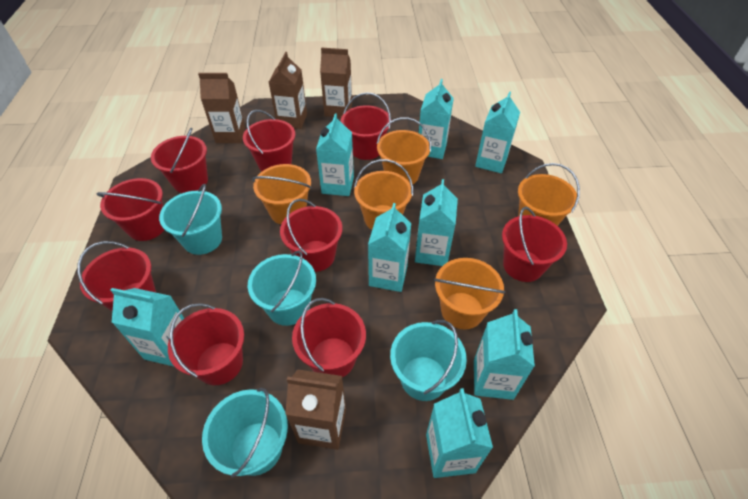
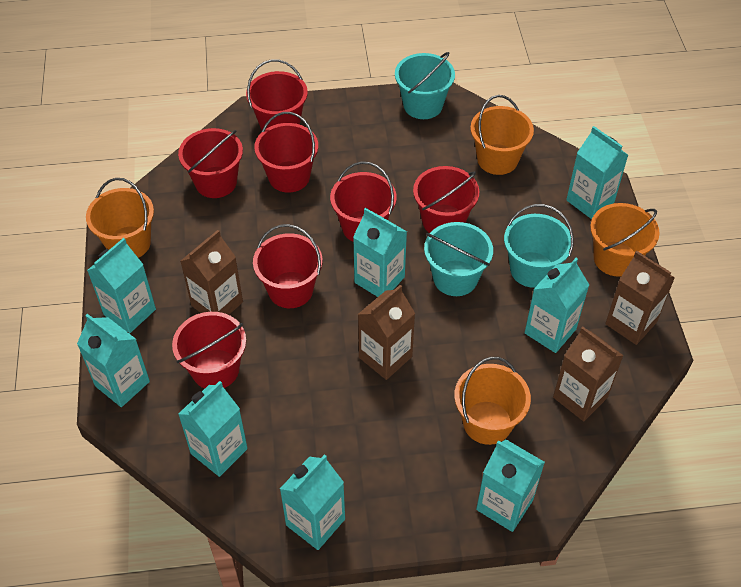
orange bucket: [252,164,311,224] [354,159,413,230] [377,117,431,184] [434,258,505,330] [518,163,580,226] = 5 -> [86,178,154,258] [454,357,531,445] [470,95,534,175] [590,203,660,277] = 4
red bucket: [77,241,156,311] [97,178,164,241] [151,128,208,193] [168,303,244,385] [243,110,296,171] [280,199,342,272] [292,298,366,378] [341,92,391,160] [502,207,567,282] = 9 -> [172,312,246,389] [178,128,243,198] [246,60,308,130] [253,224,322,308] [254,112,318,193] [330,161,397,242] [413,166,479,233] = 7
turquoise bucket: [159,184,222,255] [202,388,288,478] [248,250,316,326] [390,320,467,401] = 4 -> [395,52,455,119] [424,222,493,296] [504,204,574,288] = 3

